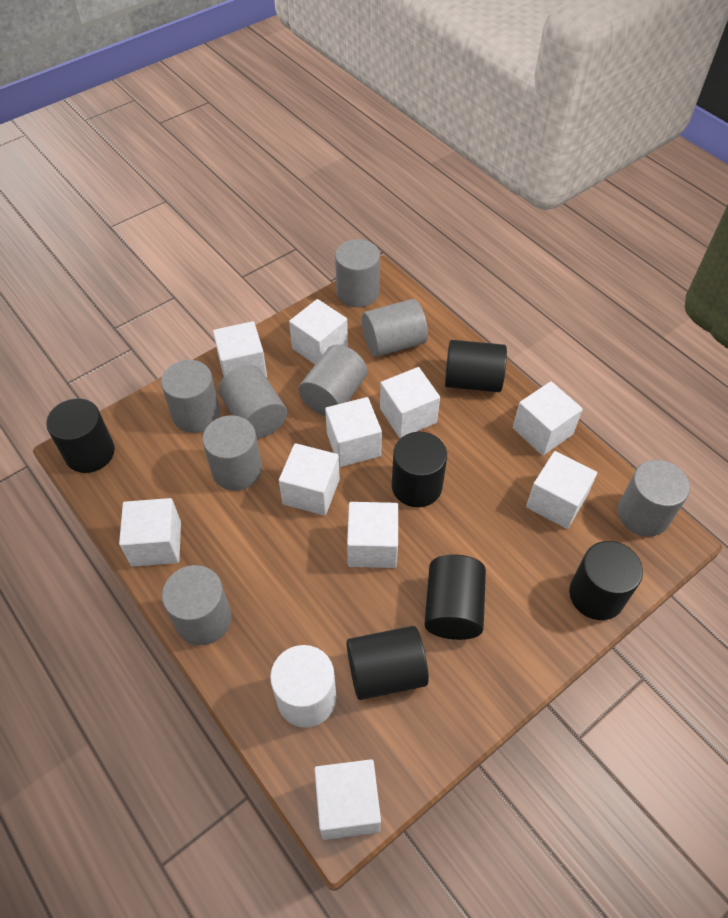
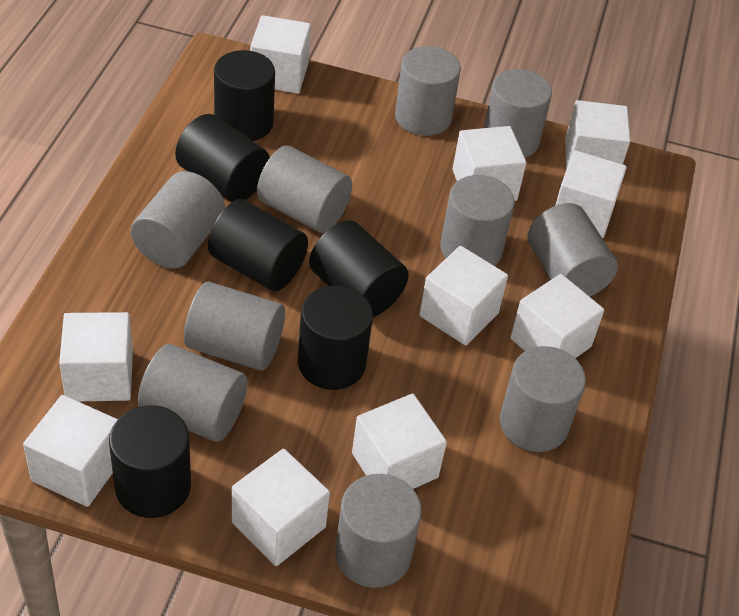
grey cylinder: [161,360,220,433] [162,565,232,645] [202,415,262,491] [219,365,287,439] [299,344,367,416] [335,239,380,307] [362,299,428,357] [618,460,690,537] = 8 -> [131,171,225,269] [138,344,248,442] [184,282,285,371] [257,146,352,233] [335,474,422,588] [395,46,461,136] [440,175,515,266] [484,69,552,158] [500,346,586,452] [527,203,618,297] = 10
white cylinder: [270,645,336,728] = 1 -> none = 0

